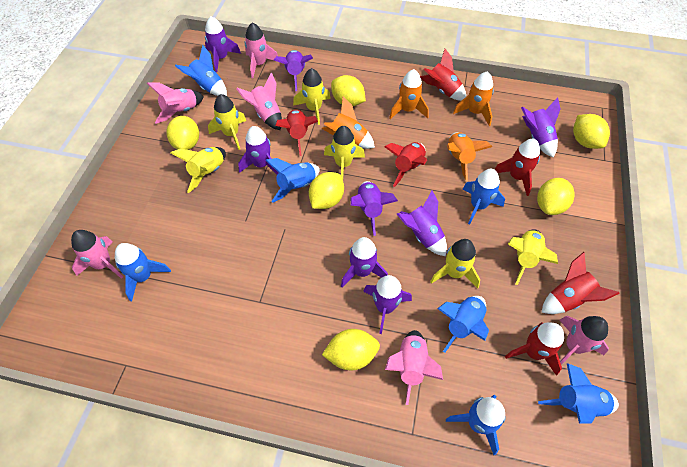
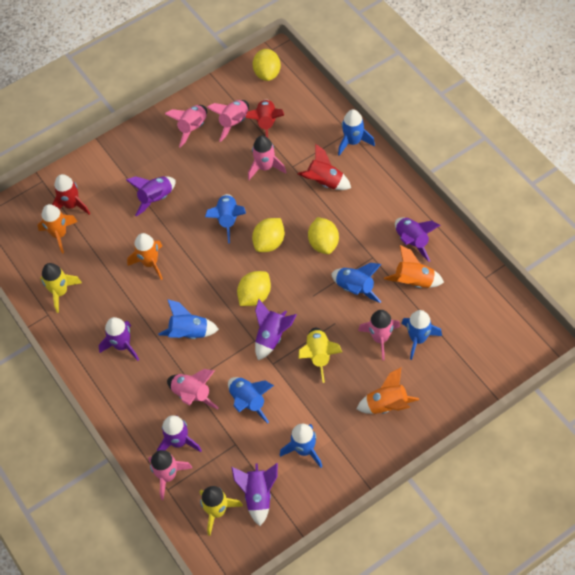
purple rocket: [205,16,241,72] [238,126,278,175] [274,50,313,91] [341,237,388,288] [350,181,398,236] [363,275,412,334] [397,190,447,256] [521,97,561,157] = 8 -> [98,317,139,361] [126,176,175,216] [157,415,202,452] [231,463,278,526] [255,299,297,360] [395,217,440,262] = 6
red rocket: [275,110,318,156] [384,142,427,187] [420,49,466,101] [494,139,540,196] [505,322,564,376] [541,252,620,314] = 6 -> [52,174,90,215] [245,99,284,138] [298,144,351,190] = 3
yellow lemon: [167,116,199,150] [309,172,344,209] [322,329,380,370] [331,75,366,106] [537,178,575,215] [573,114,610,149] = 6 -> [237,271,271,306] [252,218,285,252] [253,49,281,81] [308,217,339,254] = 4
yellow rocket: [171,147,226,193] [208,94,246,150] [293,68,331,125] [324,126,365,180] [430,239,480,289] [508,229,558,285] = 6 -> [40,263,82,313] [200,486,243,536] [299,328,342,383] = 3

